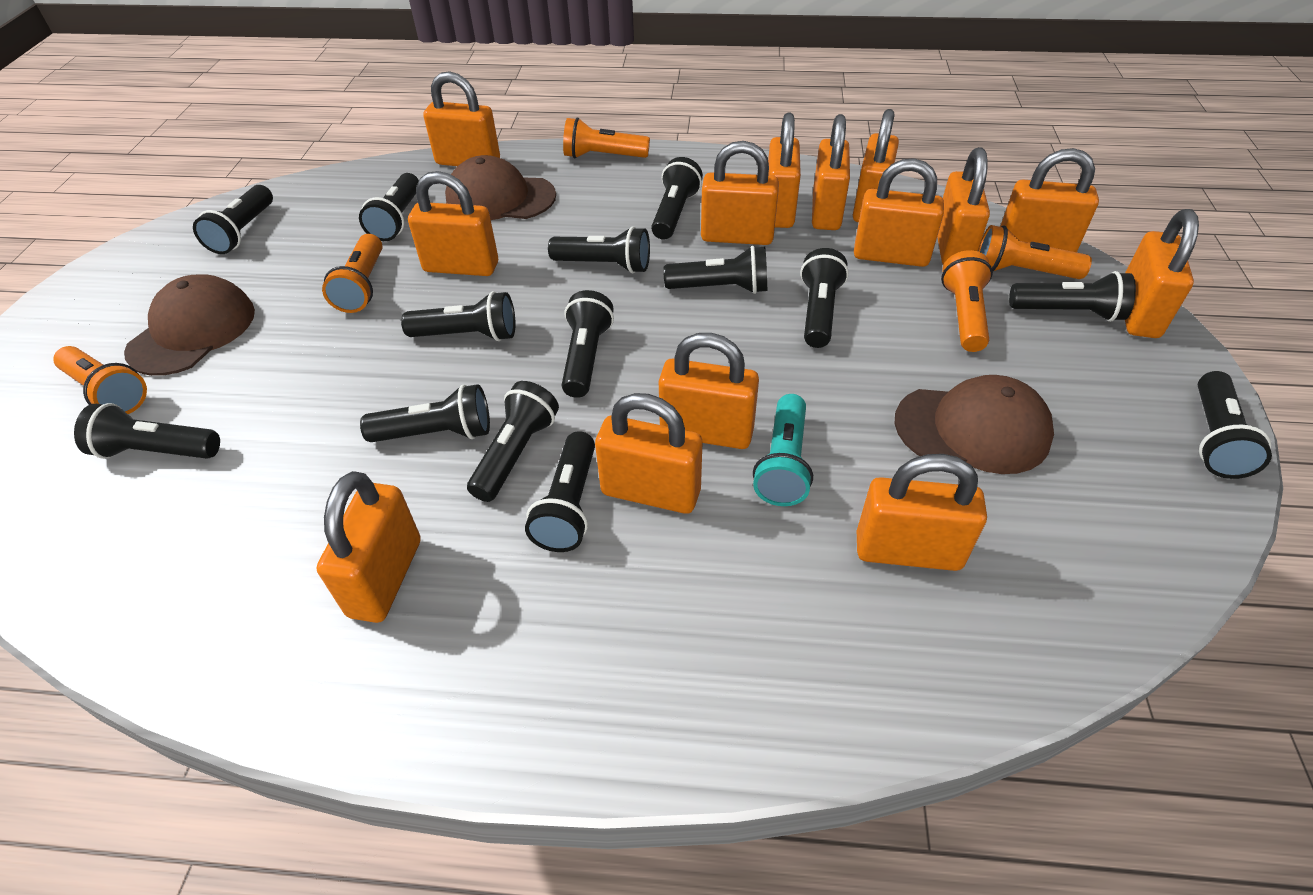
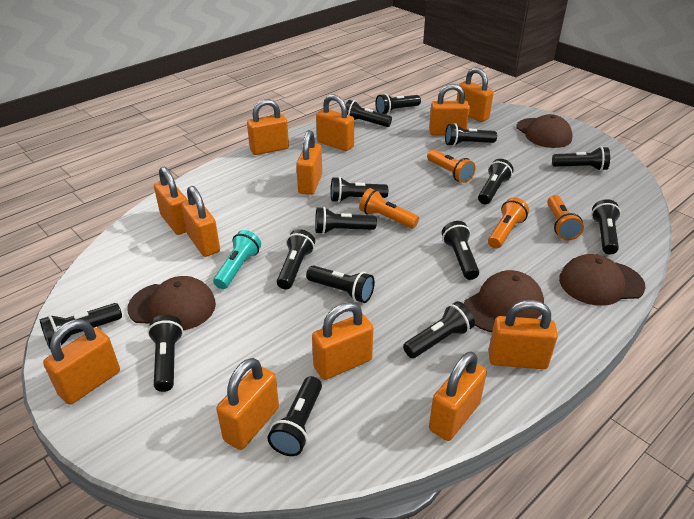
black flashlight: [74,403,220,459] [193,185,273,254] [359,173,419,241] [360,384,490,442] [401,291,515,341] [467,381,559,502] [525,431,595,552] [548,226,650,274] [562,290,614,398] [651,157,703,240] [663,246,767,294] [800,248,849,348] [1009,271,1136,322] [1198,371,1272,479] = 14 -> [40,303,122,349] [148,315,183,392] [267,376,322,456] [277,229,315,289] [306,265,375,303] [315,207,377,234] [331,177,388,203] [346,100,392,127] [375,93,421,115] [403,301,475,358] [442,221,479,280] [445,123,497,146] [478,159,513,204] [552,147,610,171] [591,199,621,255] = 15
brown cap: [124,275,255,376] [445,155,556,220] [894,375,1054,474] = 3 -> [127,276,216,330] [464,270,544,332] [516,114,572,148] [559,254,646,306] = 4
orange flashlight: [53,346,147,414] [322,234,383,313] [563,117,650,158] [941,250,993,352] [978,225,1092,279] = 5 -> [359,188,419,228] [427,149,476,183] [488,198,529,248] [547,195,584,240] = 4
orange padlock: [317,471,421,623] [408,171,498,276] [423,71,500,166] [595,393,702,514] [659,333,759,449] [701,141,779,245] [768,113,801,228] [812,114,850,230] [853,109,899,222] [854,158,944,267] [857,454,987,571] [937,147,990,265] [1000,148,1099,252] [1125,209,1199,338] = 14 -> [43,319,120,405] [154,167,187,235] [181,186,220,257] [216,358,279,450] [247,99,289,155] [296,130,322,195] [312,302,373,380] [316,94,354,151] [429,84,470,135] [429,352,487,441] [457,68,494,122] [489,300,558,369] = 12

